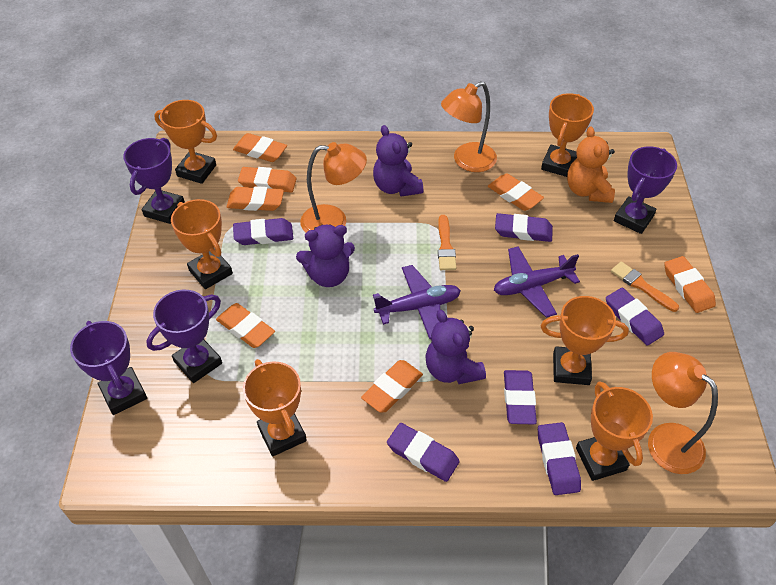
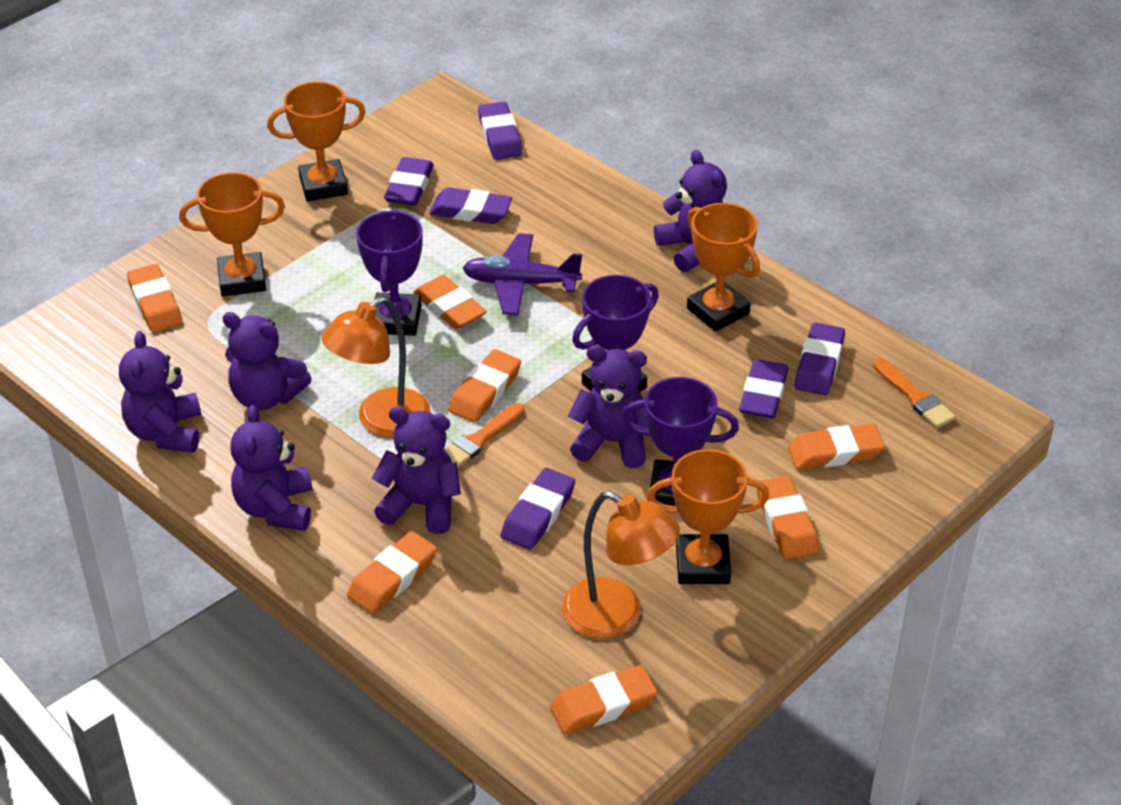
orange lamp: [300,142,367,233] [441,81,497,172] [648,352,718,474] = 3 -> [321,297,430,438] [562,491,680,639] = 2
orange teddy bear: [567,127,615,203] = 1 -> none = 0
orange trophy: [154,100,217,184] [171,199,233,289] [243,359,307,457] [541,93,594,177] [541,296,629,385] [576,381,653,481] = 6 -> [179,172,285,296] [267,82,366,201] [647,449,769,584] [687,203,760,332] = 4
purple plane: [373,265,461,339] [494,246,580,317] = 2 -> [463,233,582,315] = 1
purple teddy bear: [296,224,355,287] [373,125,423,196] [425,310,486,384] = 3 -> [119,331,201,453] [222,312,312,410] [230,405,312,531] [372,407,461,534] [568,345,648,468] [654,150,727,272] = 6
purple trophy: [70,321,147,415] [123,138,185,224] [146,290,222,383] [614,146,677,234] = 4 -> [356,210,423,336] [572,275,659,392] [621,377,739,506] = 3

